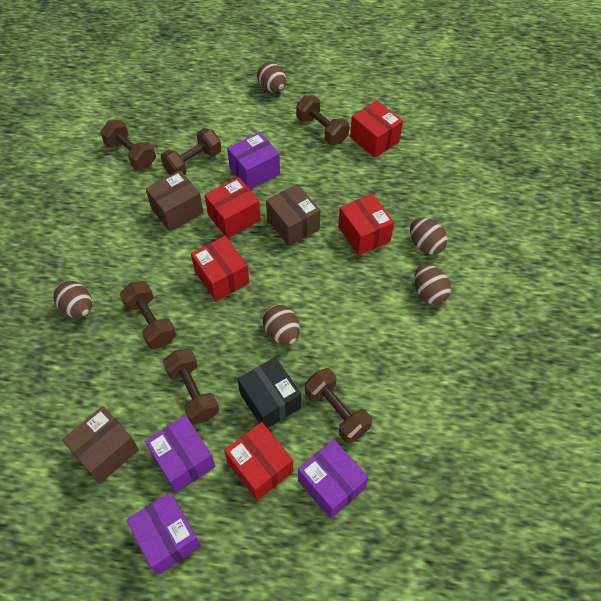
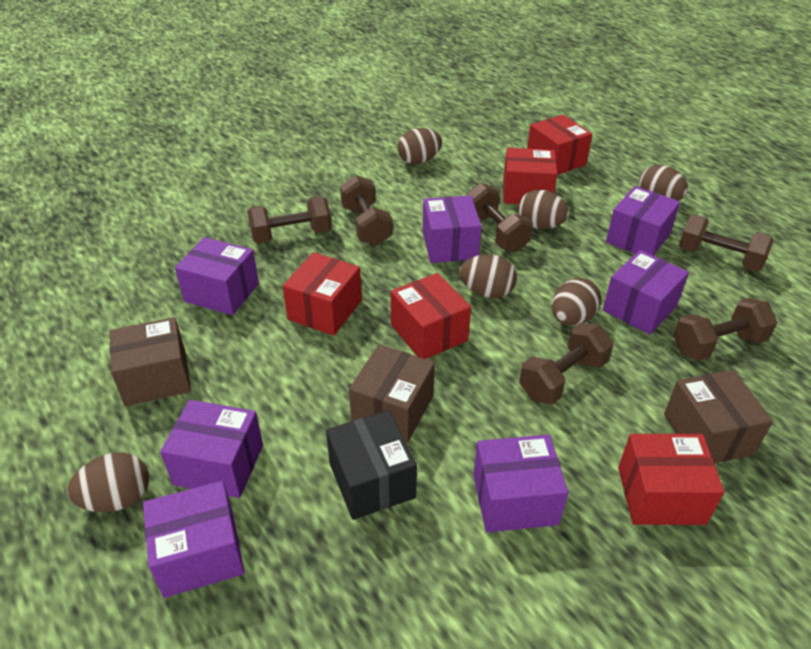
brown egg: [53,281,92,318] [257,62,286,93] [263,305,300,345] [410,218,448,255] [414,264,451,305] = 5 -> [67,452,149,512] [398,128,442,164] [459,254,517,298] [518,190,569,229] [552,278,601,326] [639,165,688,201] = 6
purple box: [126,492,201,575] [145,415,216,493] [227,132,280,190] [298,439,368,519] = 4 -> [143,481,244,598] [160,400,263,498] [175,237,259,315] [423,196,482,263] [473,434,568,533] [603,250,689,335] [606,186,680,256] = 7

